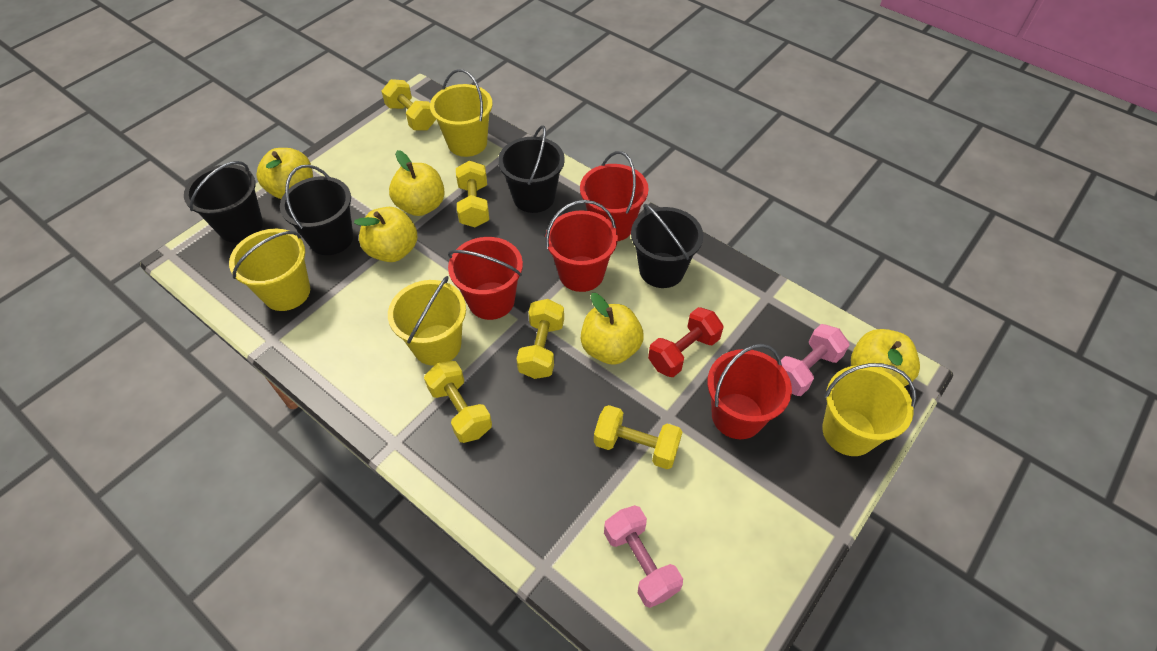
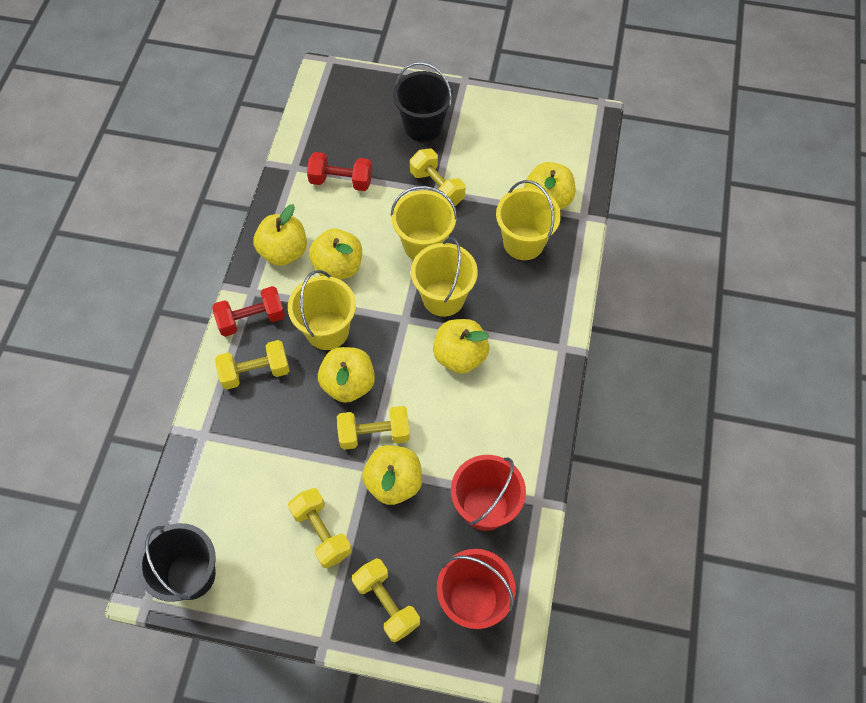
black bucket: [184,161,263,243] [280,165,353,255] [498,125,565,213] [631,204,703,288] = 4 -> [137,523,216,602] [393,62,453,142] = 2
pink dumbbell: [604,505,683,608] [781,324,850,396] = 2 -> none = 0
red bucket: [448,237,523,320] [545,200,618,292] [580,151,649,241] [707,344,792,439] = 4 -> [437,549,516,629] [451,455,526,531] = 2
red dumbbell: [648,307,724,377] = 1 -> [212,286,285,337] [307,152,372,191] = 2
yellow apple: [257,148,313,199] [354,207,417,262] [389,150,445,216] [581,293,644,365] [851,329,920,387] = 5 -> [253,204,307,266] [309,229,362,280] [318,347,375,403] [362,445,422,505] [433,319,489,374] [524,162,575,210] = 6

